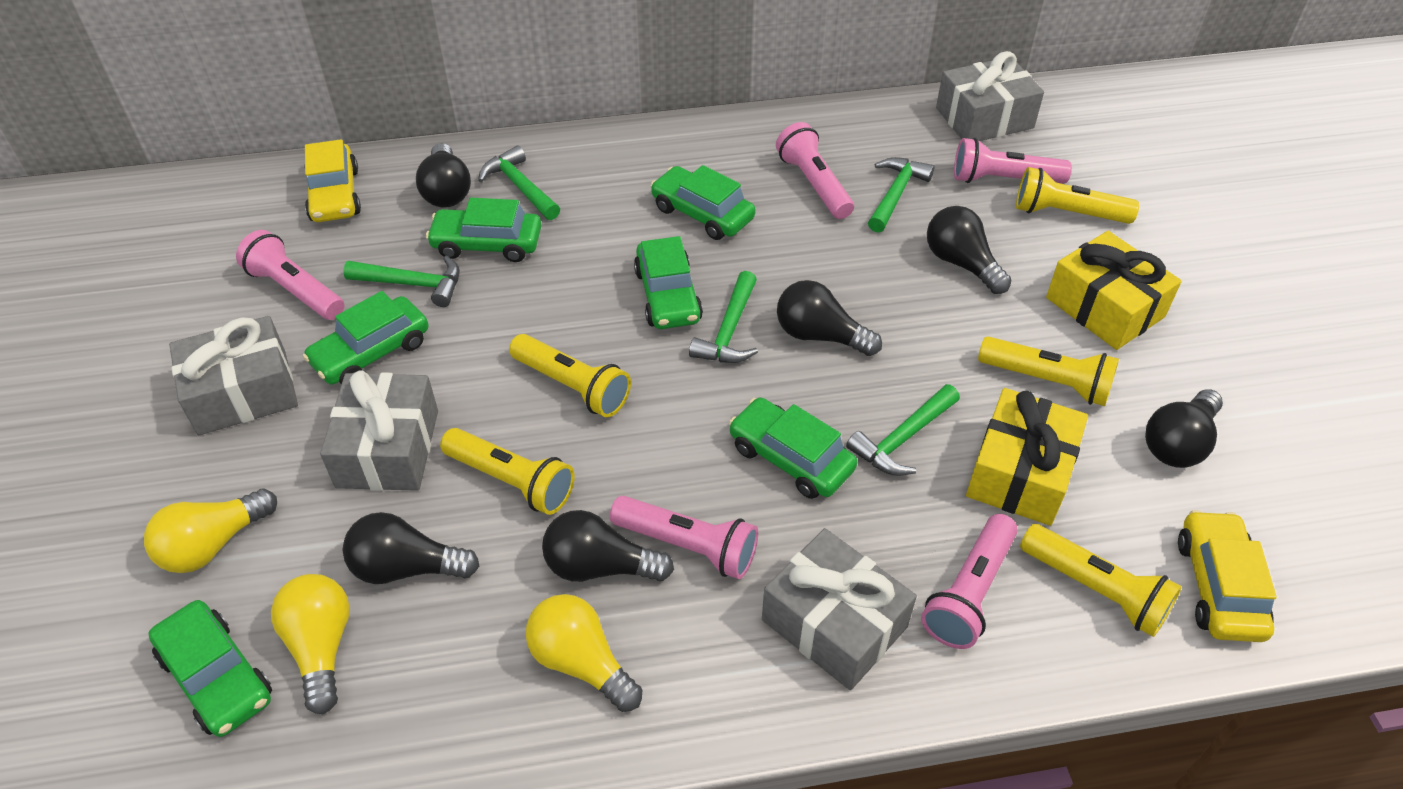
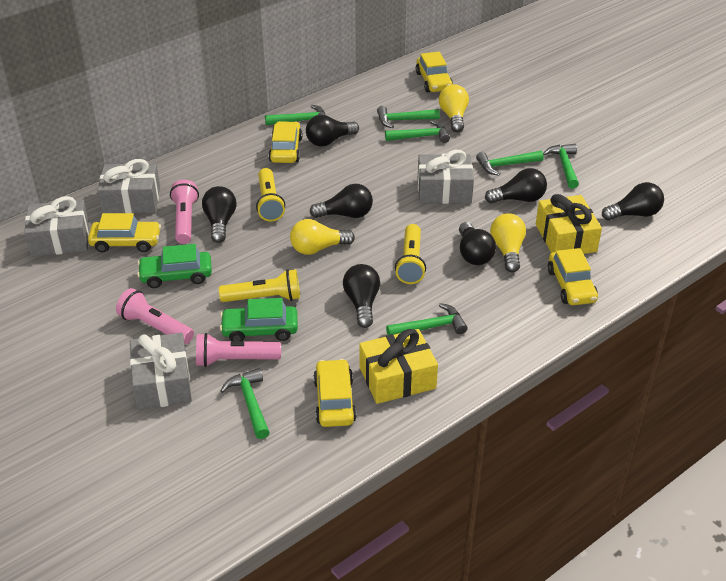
black light bulb: [343,512,479,584] [416,143,471,207] [542,510,674,582] [777,280,882,356] [927,206,1011,294] [1145,389,1223,468] = 6 -> [202,186,236,243] [306,115,359,146] [309,184,373,218] [343,264,380,328] [459,222,496,265] [485,168,547,204] [602,182,664,221] = 7
green car: [148,600,272,737] [303,291,429,385] [426,198,542,262] [634,236,703,329] [651,165,756,240] [729,397,857,499] = 6 -> [137,244,212,288] [220,298,298,341] = 2
green hammer: [343,255,460,307] [478,145,560,220] [689,271,758,363] [846,384,960,476] [868,157,934,232] = 5 -> [220,368,270,439] [265,105,326,125] [377,106,440,128] [385,120,450,143] [386,303,468,335] [476,150,544,175] [543,144,579,189] = 7
pink flashlight: [236,230,345,320] [610,496,758,579] [776,122,854,219] [921,514,1018,649] [954,138,1072,184] = 5 -> [116,288,194,344] [170,180,199,244] [196,333,281,367] = 3
yellow car: [304,139,361,222] [1178,510,1277,642] = 2 -> [88,213,161,252] [268,121,302,163] [313,359,357,427] [415,52,453,92] [548,248,598,305] = 5
yellow flashlight: [440,428,575,515] [509,334,631,417] [978,336,1119,406] [1016,167,1139,224] [1020,524,1182,637] = 5 -> [219,269,300,302] [256,168,285,221] [395,224,426,284] = 3

